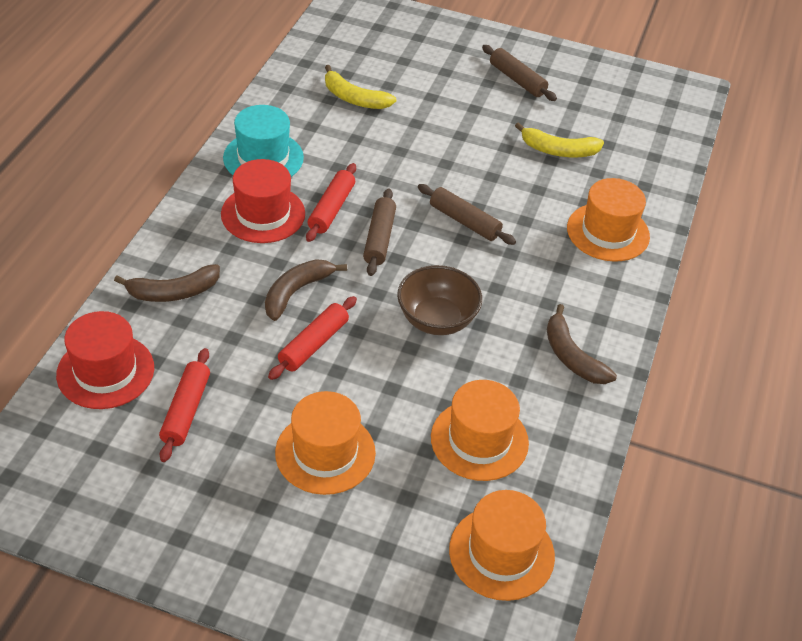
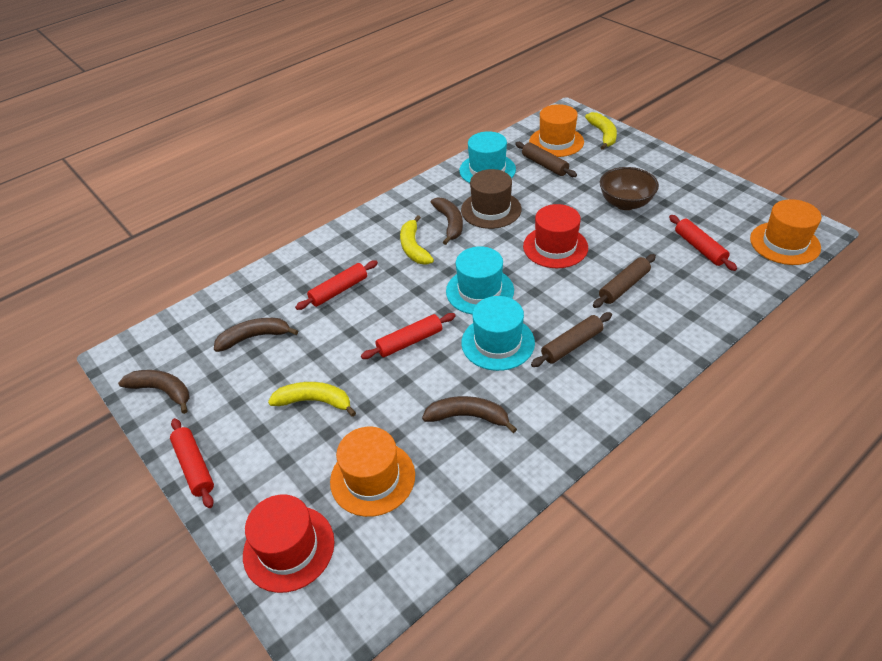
brown banana: [114,264,220,302] [265,259,347,321] [547,304,617,384] = 3 -> [118,370,189,414] [214,318,298,352] [422,396,517,433] [431,197,463,245] = 4
brown hat: none = 0 -> [461,169,522,229] = 1
orange hat: [275,391,376,495] [431,380,529,481] [449,490,555,601] [567,178,650,262] = 4 -> [330,427,415,517] [529,104,584,157] [750,199,822,265] = 3
red rolling pin: [159,348,210,462] [268,296,357,380] [306,163,356,242] = 3 -> [170,418,214,508] [295,260,378,310] [361,313,456,359] [669,215,737,271] = 4
turquoise hat: [223,105,304,177] = 1 -> [446,246,514,314] [459,131,516,183] [461,296,535,371] = 3
yellow banana: [325,65,396,109] [515,122,604,157] = 2 -> [268,382,356,417] [400,215,434,265] [585,112,617,150] = 3

